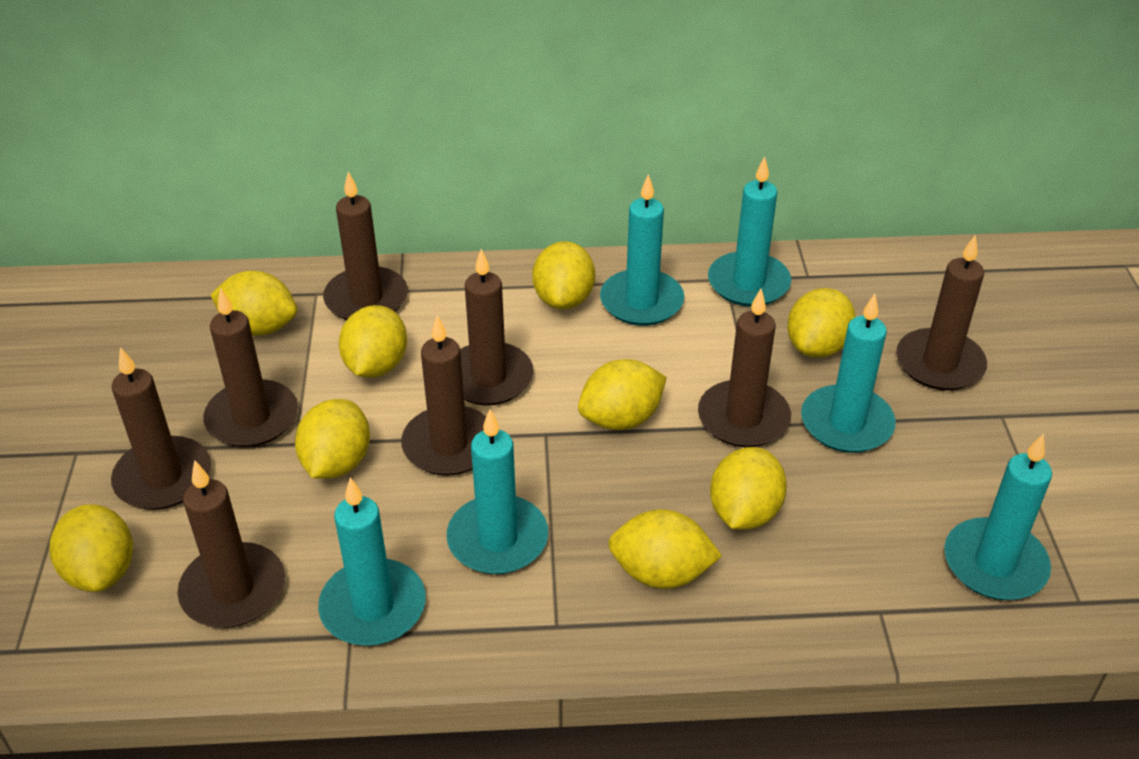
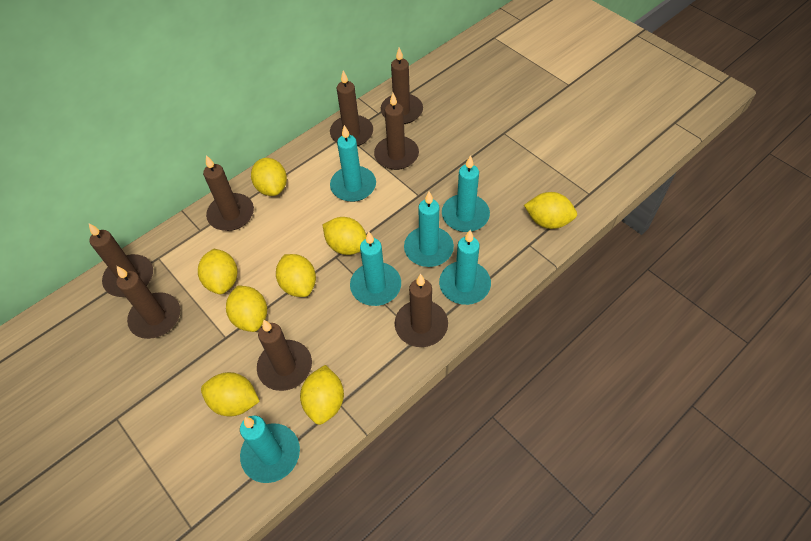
yellow lemon: [50,504,133,592] [211,271,297,335] [295,399,370,479] [339,305,407,378] [532,241,595,309] [578,359,667,430] [608,509,722,589] [710,447,787,530] [787,288,856,358] = 9 -> [198,249,238,294] [201,372,260,416] [226,285,267,332] [251,158,287,196] [276,254,316,297] [300,365,344,425] [322,217,366,255] [524,192,577,229] = 8

